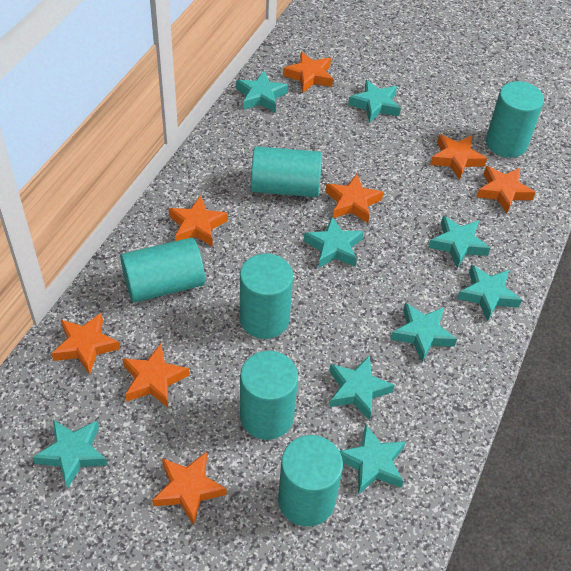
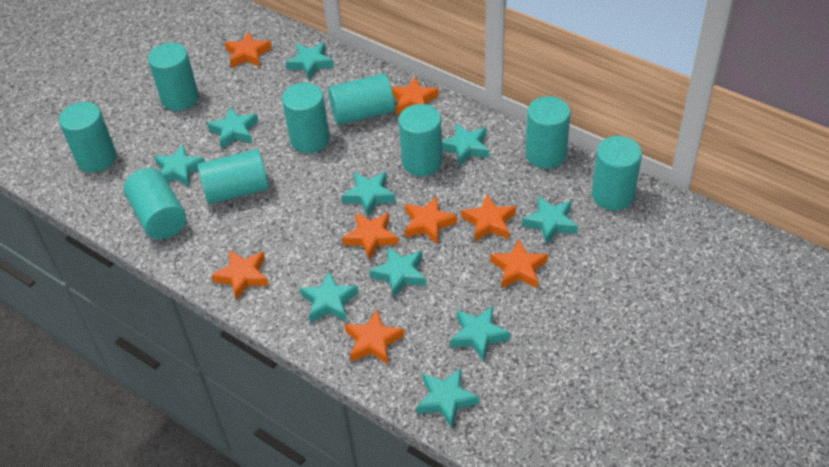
turquoise cylinder: [120,238,205,302] [240,253,293,339] [240,351,298,440] [251,146,322,197] [278,435,343,526] [486,81,544,158] = 6 -> [59,102,116,172] [124,168,186,239] [148,43,199,111] [198,149,269,204] [282,83,330,153] [328,73,395,125] [399,104,443,176] [526,96,571,169] [592,136,642,211] = 9
turquoise star: [32,420,107,489] [236,71,288,113] [304,217,364,268] [329,356,395,421] [340,424,406,495] [348,80,401,123] [390,303,457,362] [428,216,490,268] [457,265,522,321] = 9 -> [154,144,205,187] [207,107,259,149] [285,42,334,80] [300,271,359,323] [341,172,396,217] [370,247,426,298] [416,368,480,428] [442,123,489,167] [450,306,511,361] [522,196,578,245] = 10

